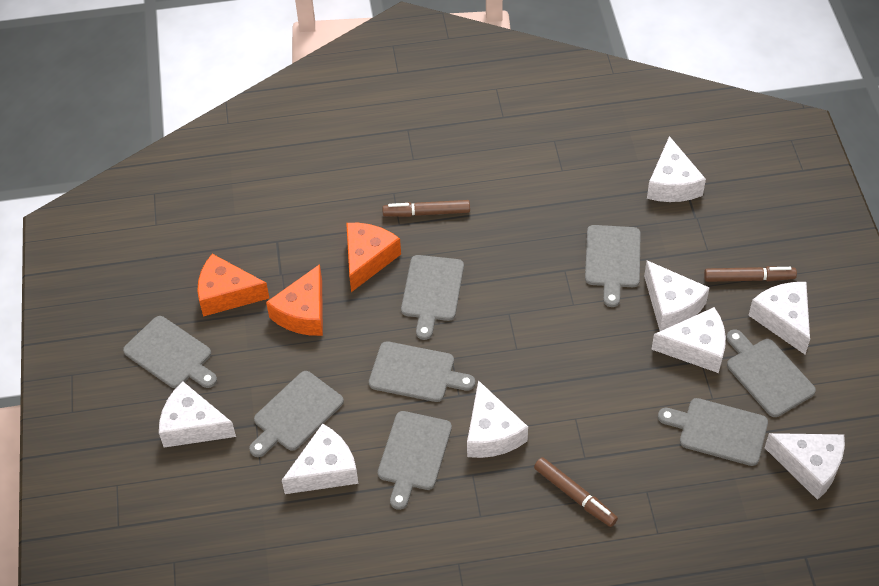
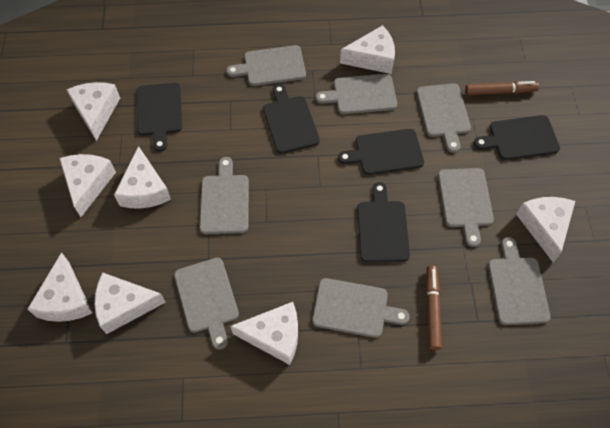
black cutting board: none = 0 -> [137,83,182,152] [263,84,320,154] [338,129,424,175] [357,182,410,263] [473,115,560,160] = 5
brown marker: [382,200,470,217] [534,457,618,527] [704,266,797,282] = 3 -> [426,265,442,350] [465,81,539,95] = 2
orange cheese: [198,254,269,317] [266,264,323,336] [346,223,401,292] = 3 -> none = 0

